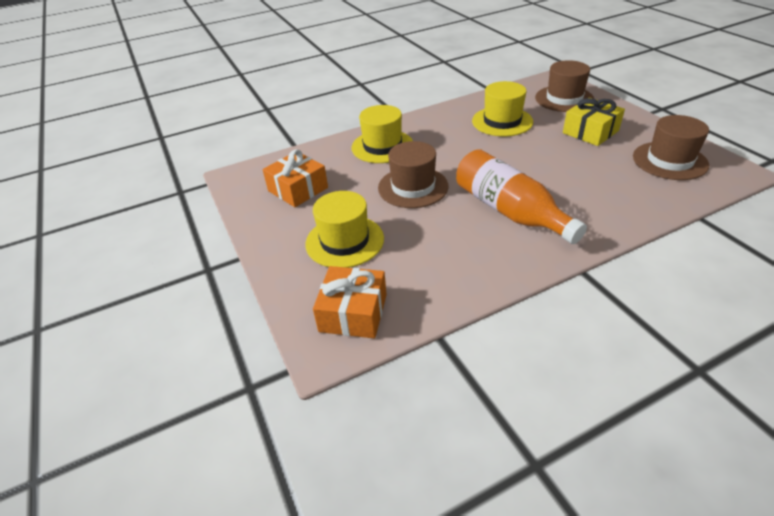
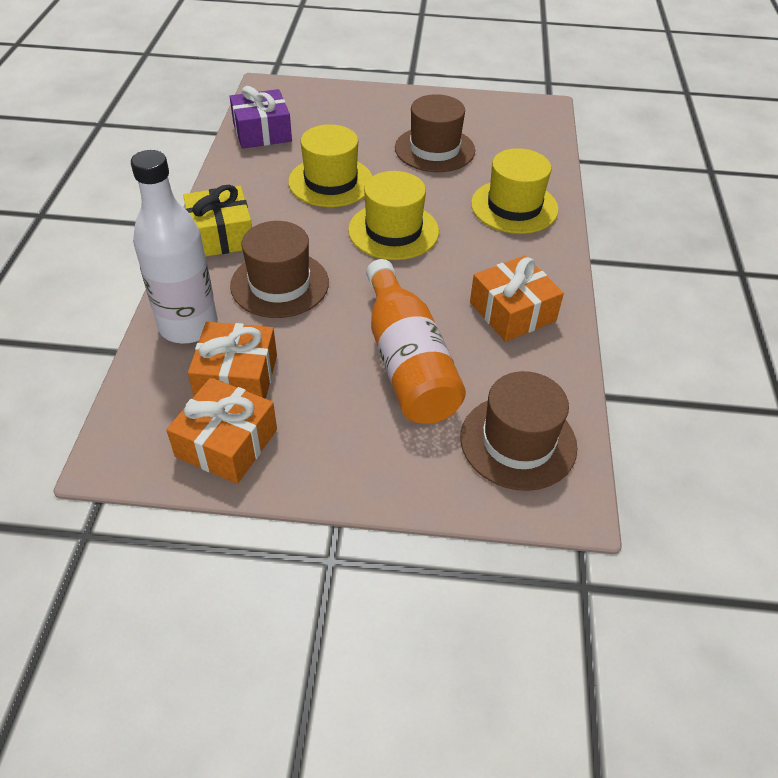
orange gift: [263,149,328,207] [313,266,387,338] = 2 -> [166,377,277,484] [188,322,277,399] [470,256,564,342] = 3
purple gift: none = 0 -> [230,86,292,149] = 1
white bottle: none = 0 -> [131,150,218,343] = 1

